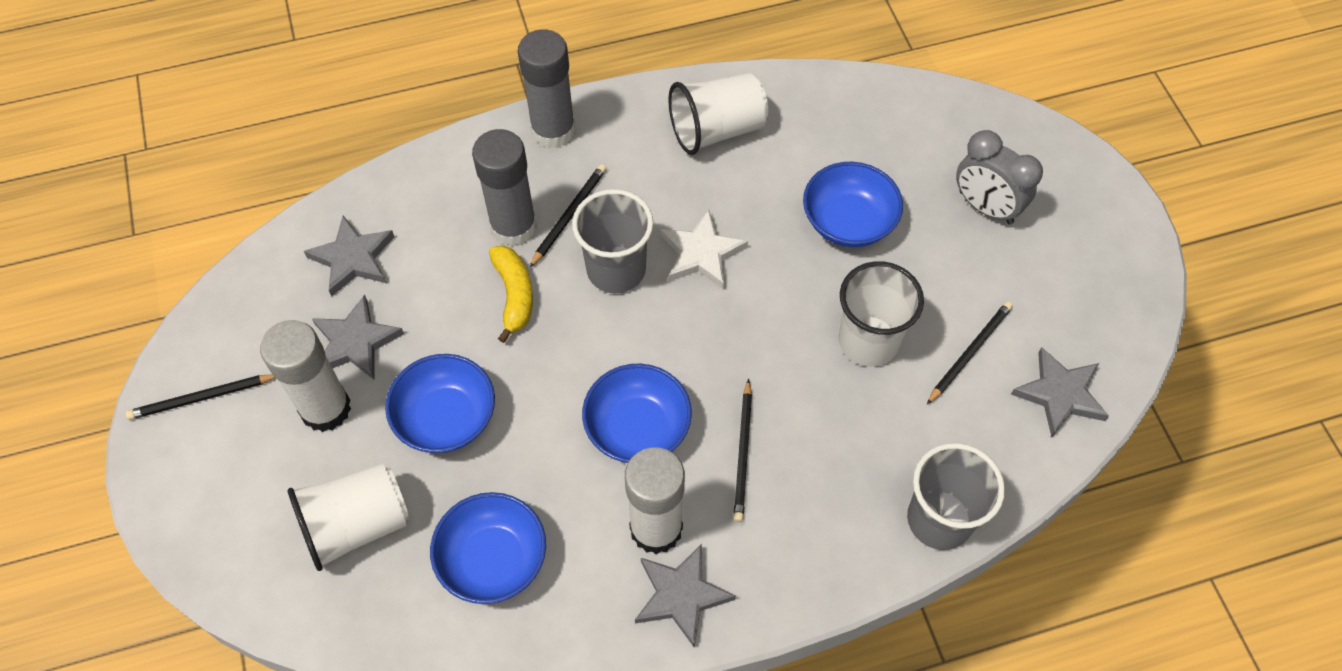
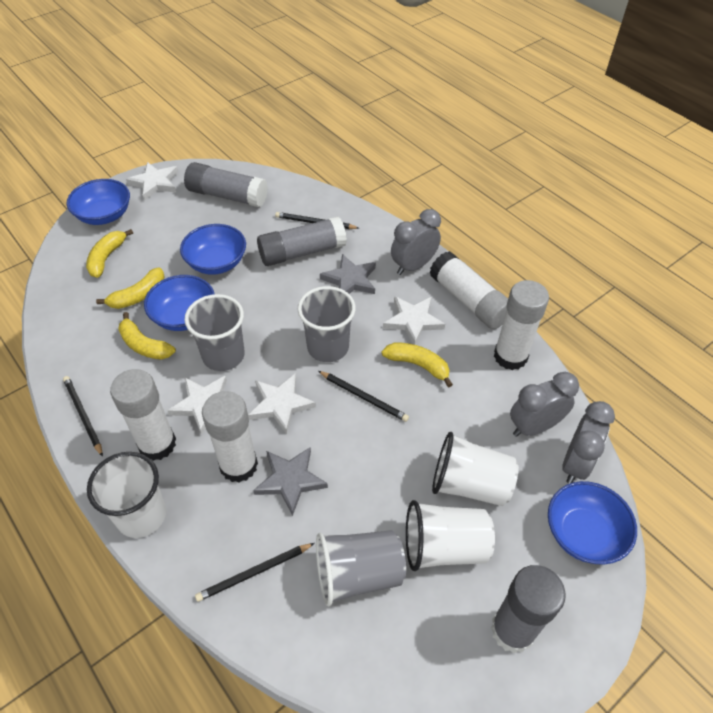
grey clock: [956,130,1043,224] = 1 -> [391,209,441,275] [510,372,579,437] [562,401,615,484] = 3
grey cup: [572,189,653,293] [907,443,1005,550] = 2 -> [184,294,245,371] [298,286,356,362] [316,530,406,606] = 3
grey glue stick: [472,129,537,246] [518,29,575,148] = 2 -> [184,162,268,207] [257,216,347,266] [491,565,566,653] = 3
grey star: [304,216,394,297] [312,295,404,379] [635,544,736,648] [1011,347,1109,437] = 4 -> [253,447,328,516] [320,254,376,294] = 2
white glue stick: [260,320,351,432] [625,447,685,554] = 2 -> [110,369,176,461] [202,391,258,483] [429,251,508,329] [494,280,549,370] = 4
white star: [660,209,748,289] = 1 -> [126,162,178,201] [167,376,227,435] [248,373,316,434] [383,296,445,345] = 4
yellow banana: [489,246,533,343] = 1 -> [86,229,133,278] [96,267,164,309] [118,312,176,360] [382,343,453,388] = 4

